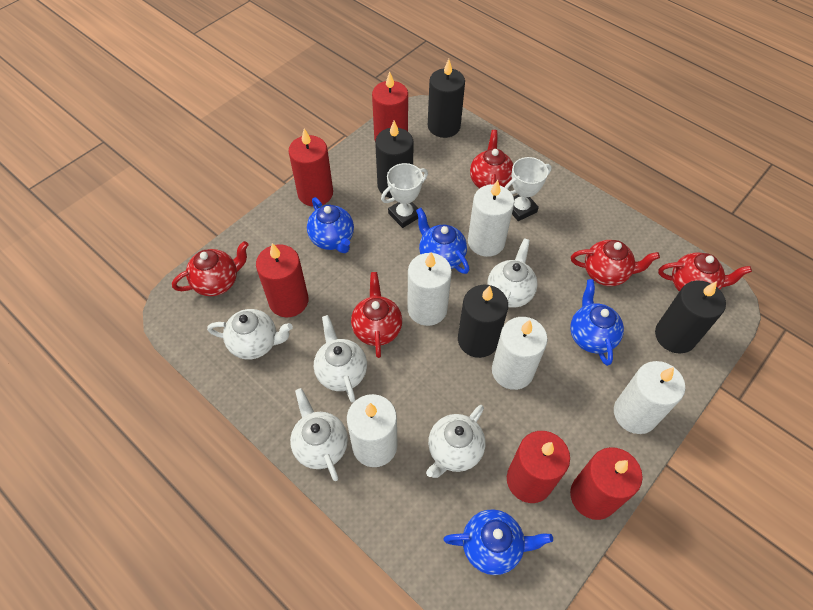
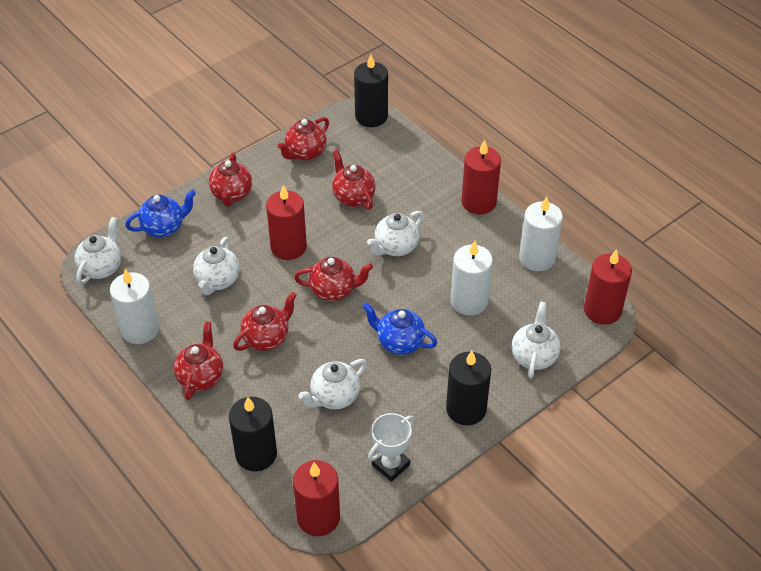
black candle: [375,121,414,198] [428,59,465,138] [458,285,508,358] [655,280,726,354] = 4 -> [229,397,277,471] [354,54,388,127] [446,351,491,425] = 3
blue teapot: [307,197,354,253] [416,208,469,274] [443,509,553,575] [570,279,624,366] = 4 -> [125,190,196,238] [363,303,437,355] = 2
red candle: [256,243,309,317] [288,128,333,207] [372,72,408,140] [507,431,570,503] [570,447,643,520] = 5 -> [266,185,307,260] [293,460,340,536] [462,140,501,214] [584,249,632,325] = 4
red teapot: [172,241,249,296] [351,272,402,358] [470,130,513,188] [571,240,660,286] [658,253,752,292] = 5 -> [174,321,223,400] [209,153,252,206] [233,292,297,351] [277,117,329,161] [294,257,373,301] [332,150,376,210] = 6
white candle: [347,394,398,467] [407,252,452,326] [468,180,514,257] [492,317,548,390] [614,361,685,434] = 5 -> [110,269,159,344] [451,241,493,316] [519,196,563,271] = 3
white trophy: [381,163,428,228] [505,157,552,221] = 2 -> [368,413,414,482] = 1

